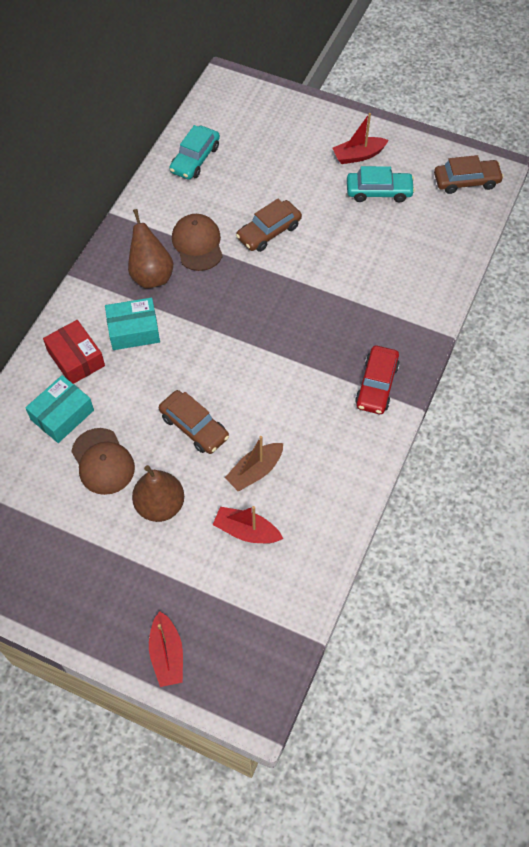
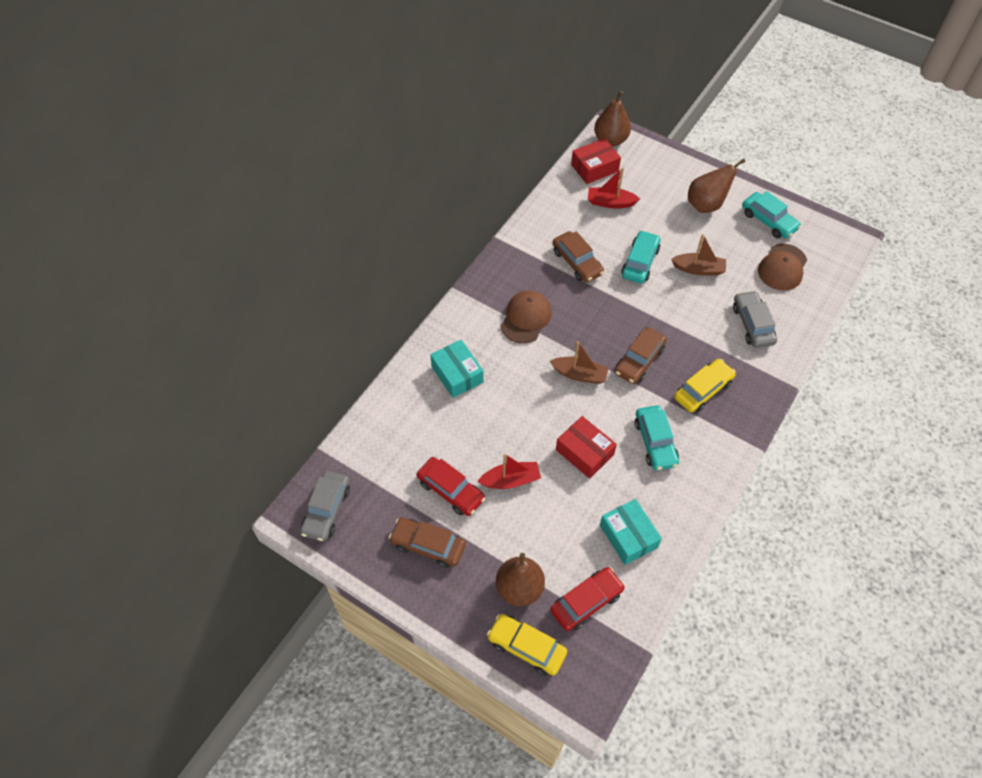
brown boat: [225,436,283,491] = 1 -> [550,341,609,384] [671,234,726,276] = 2
brown pear: [128,209,173,289] [132,465,184,522] = 2 -> [496,553,545,606] [594,91,631,147] [688,158,746,213] = 3
grey car: none = 0 -> [300,471,350,541] [733,290,777,348] = 2
red boat: [149,611,183,687] [213,506,283,543] [332,113,389,164] = 3 -> [477,454,541,489] [588,167,640,209] = 2
red box: [43,320,105,384] = 1 -> [556,416,617,479] [571,138,621,184] = 2
red car: [355,346,400,414] = 1 -> [417,457,485,516] [550,567,625,631] = 2
turquoise car: [169,125,220,179] [347,166,415,203] = 2 -> [621,230,660,284] [635,405,679,471] [742,191,801,238] = 3
yellow car: none = 0 -> [487,614,567,676] [674,359,736,413] = 2

